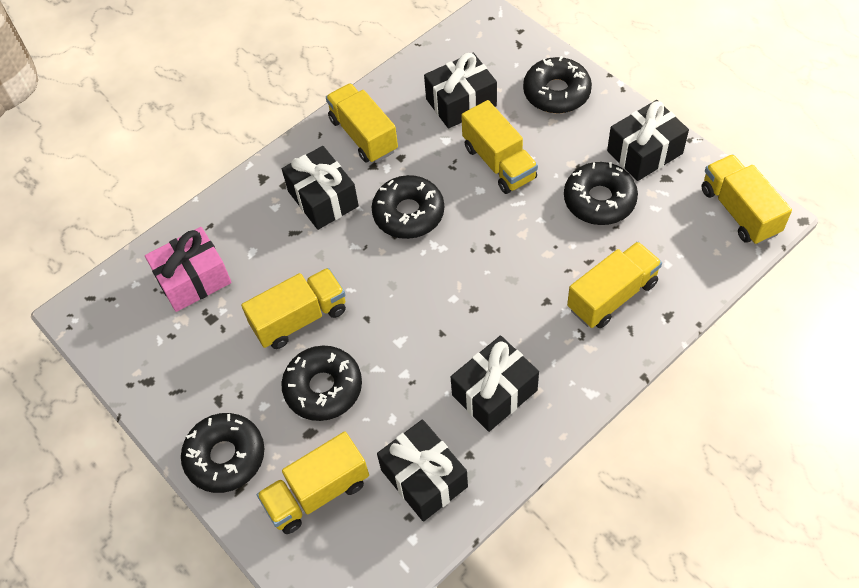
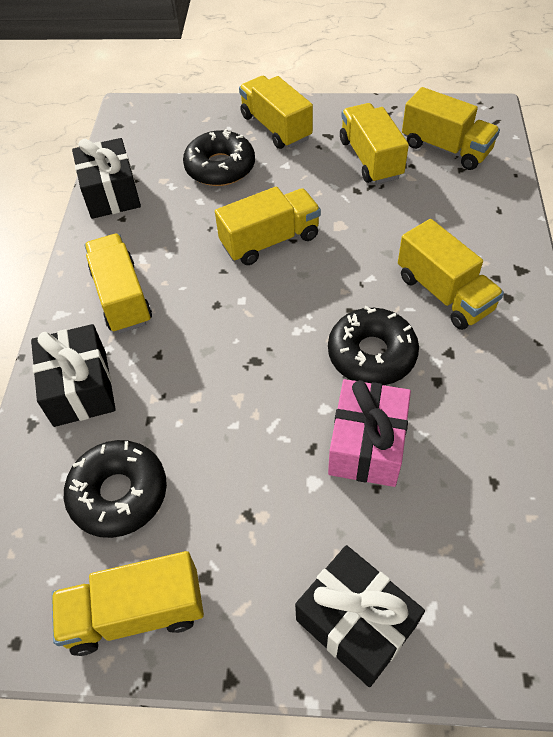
black donut: [181,413,264,493] [281,346,362,421] [372,175,444,239] [523,56,592,114] [564,162,638,225] = 5 -> [64,440,167,538] [183,129,255,186] [328,306,419,385] = 3
black gift: [282,146,359,230] [377,419,468,522] [424,53,497,129] [451,336,539,432] [607,100,689,181] = 5 -> [31,324,116,427] [72,138,141,219] [295,545,425,687] = 3
yellow truck: [241,268,346,349] [257,431,369,534] [326,83,398,163] [461,100,538,194] [567,242,662,328] [702,154,792,245] = 6 -> [52,551,204,656] [84,234,152,333] [215,186,321,265] [239,76,313,149] [340,103,409,184] [398,219,504,330] [402,87,500,170] = 7

